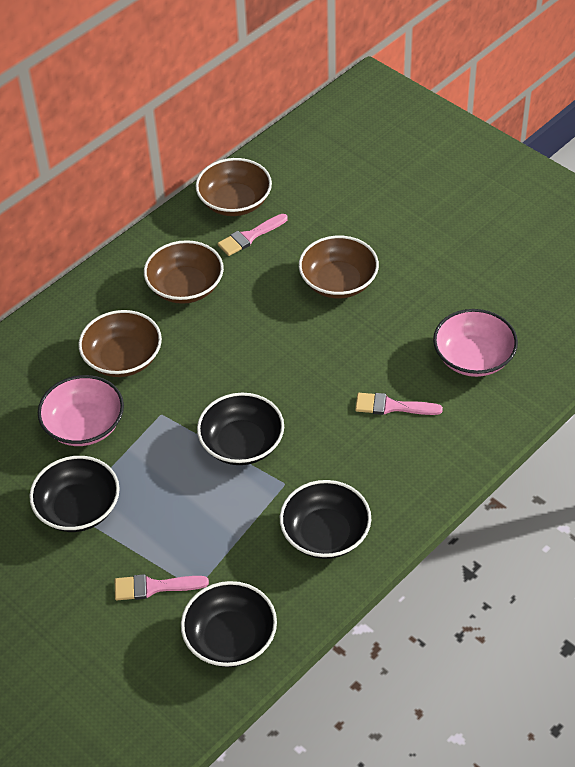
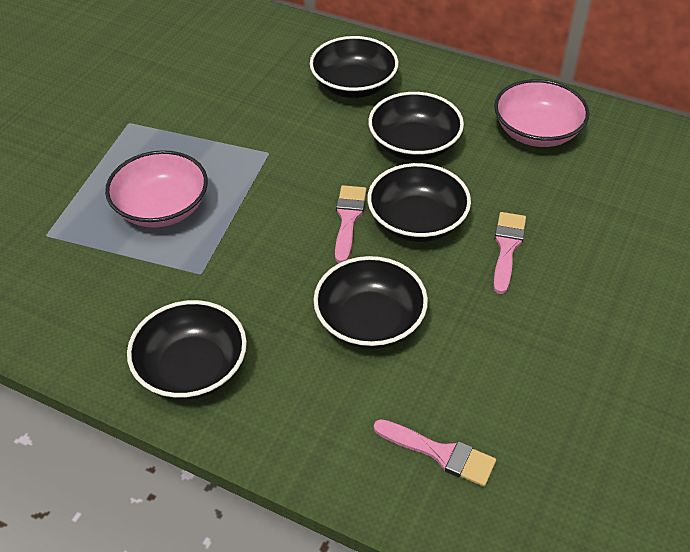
black bowl: [29,456,120,532] [181,581,277,667] [197,393,284,465] [280,480,371,559] = 4 -> [127,300,247,400] [310,36,399,98] [313,256,428,349] [367,163,471,242] [368,92,464,161] = 5
brown bowl: [78,310,162,377] [144,240,224,304] [196,158,272,216] [299,236,379,299] = 4 -> none = 0

